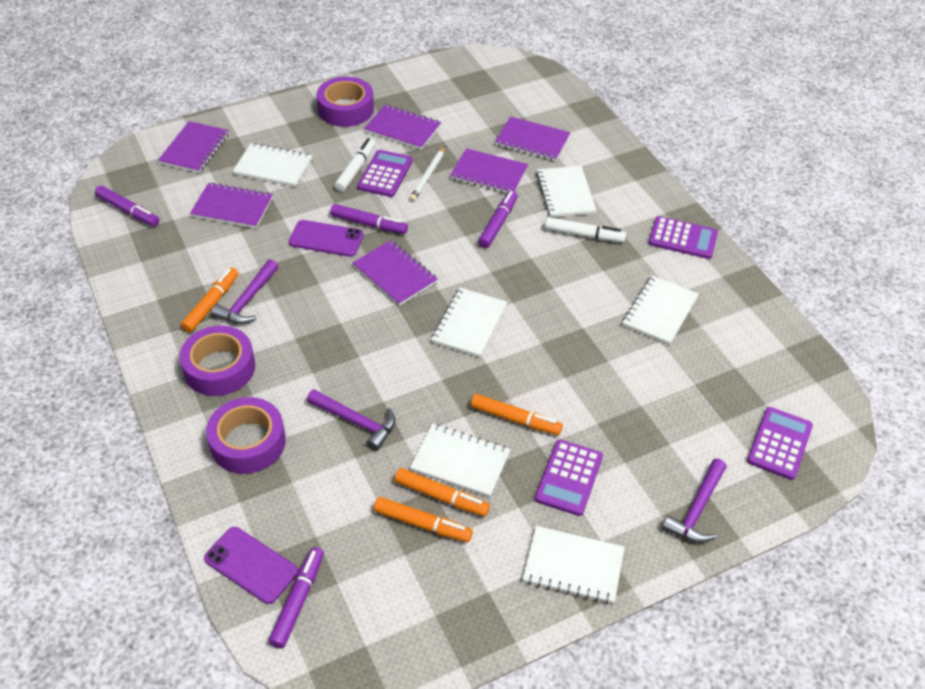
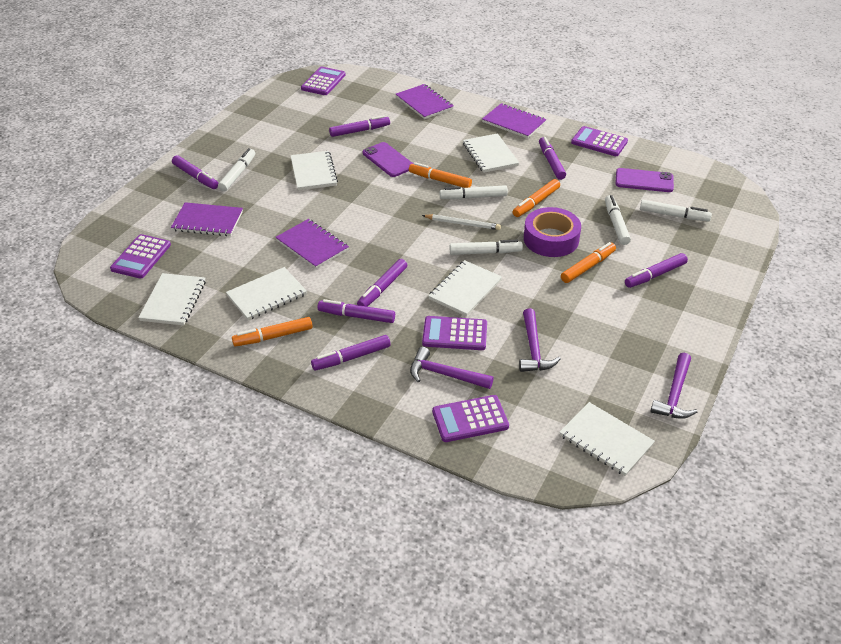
purple calculator: [357,150,413,197] [535,440,603,516] [649,216,718,259] [747,407,813,480] = 4 -> [110,234,171,279] [301,67,346,95] [422,316,487,350] [432,395,509,442] [571,126,628,156] = 5
purple marker: [95,186,159,226] [269,547,324,648] [330,204,408,234] [478,191,518,248] = 4 -> [172,155,218,189] [311,335,391,371] [318,299,395,323] [329,115,390,137] [357,259,407,307] [539,137,566,180] [625,253,688,288] = 7
purple notebook: [158,121,229,173] [190,182,273,228] [353,240,438,306] [364,105,441,150] [450,148,528,193] [495,116,571,161] = 6 -> [171,202,243,236] [275,219,349,269] [396,84,454,119] [482,103,547,138] = 4
purple tape: [179,326,255,396] [206,397,286,474] [317,77,374,127] = 3 -> [524,207,581,257] = 1
white marker: [335,138,375,192] [545,217,626,243] = 2 -> [218,148,255,191] [440,185,508,199] [450,240,523,255] [605,195,631,245] [640,200,712,222] = 5

